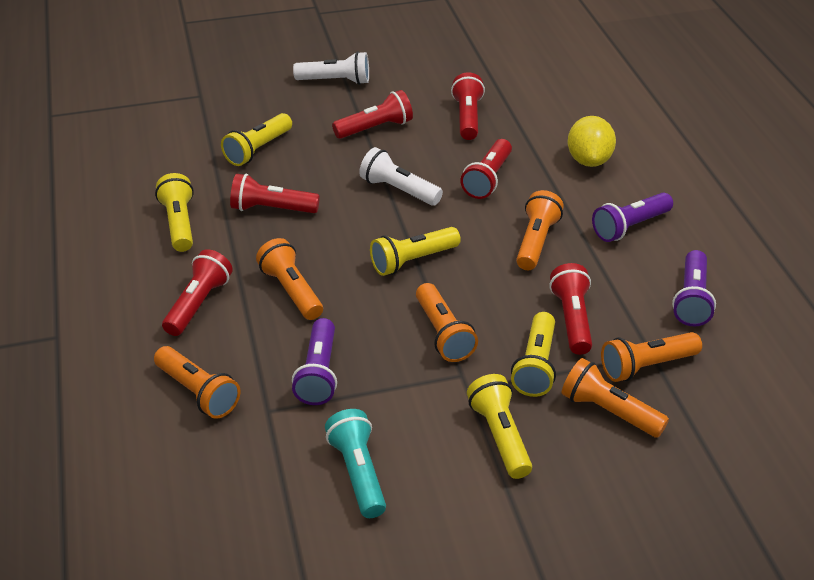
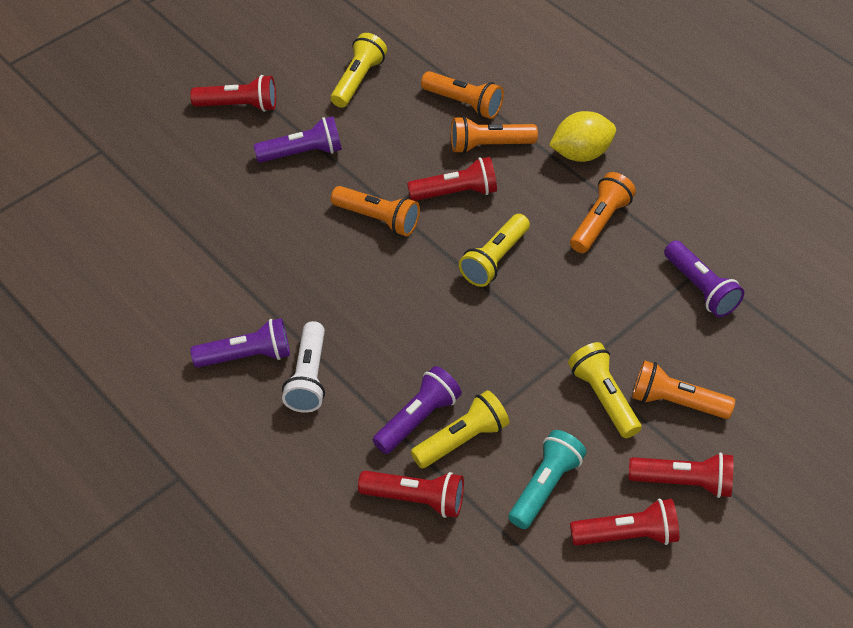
orange flashlight: [154,346,241,419] [256,238,323,320] [416,283,478,362] [516,190,564,270] [562,358,669,438] [601,332,702,382] = 6 -> [331,186,420,236] [421,71,504,119] [451,116,538,154] [570,172,636,253] [632,360,735,419] = 5
purple flashlight: [292,318,337,405] [592,193,673,242] [672,250,716,326] = 3 -> [190,318,290,368] [253,116,342,163] [373,366,462,454] [664,240,744,317] = 4
red flashlight: [162,249,233,336] [230,174,320,213] [332,90,413,139] [451,72,485,140] [460,139,512,199] [549,263,592,355] = 6 -> [190,75,276,112] [358,471,464,518] [407,157,497,201] [570,499,679,546] [629,453,733,498] = 5
white flashlight: [293,51,369,85] [359,147,443,206] = 2 -> [282,321,325,413] = 1
yellow flashlight: [155,173,194,252] [221,113,292,166] [370,227,461,276] [467,374,532,479] [511,312,556,397] = 5 -> [331,33,387,108] [411,390,509,469] [459,214,530,287] [568,342,642,438] = 4

